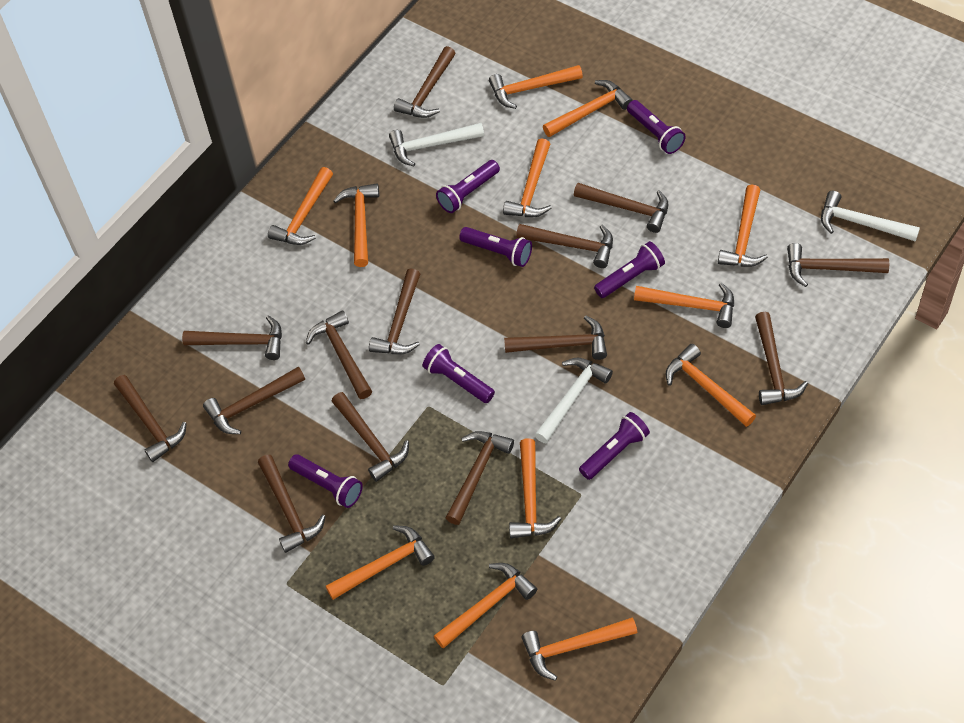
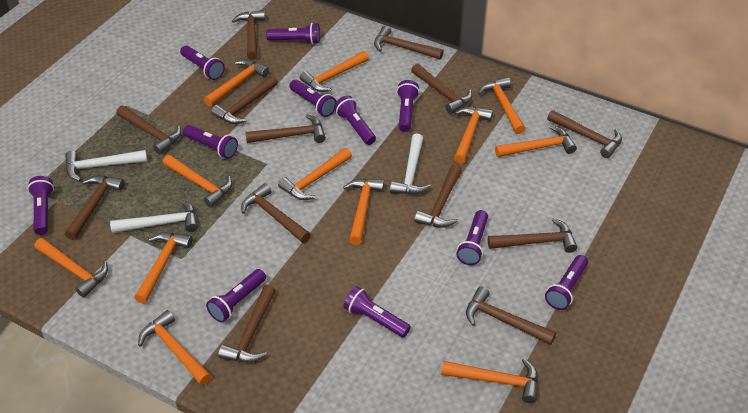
brown hammer: [114,375,187,462] [182,316,282,360] [203,367,305,434] [258,455,326,553] [306,310,372,399] [331,392,409,482] [369,268,420,354] [394,46,456,118] [446,431,514,525] [504,316,607,360] [516,224,613,268] [574,183,668,233] [755,312,808,405] [787,243,889,287] = 14 -> [65,175,125,240] [116,106,181,154] [211,76,278,124] [218,285,276,363] [232,10,265,60] [241,183,311,243] [245,114,326,143] [374,26,444,60] [411,64,472,114] [414,165,462,228] [466,286,556,345] [488,218,577,253] [547,110,622,158] = 13
purple flashlight: [288,454,363,508] [423,344,495,403] [436,160,500,213] [459,227,532,267] [579,412,650,480] [594,241,665,298] [627,100,686,154] = 7 -> [27,176,54,235] [180,45,225,80] [183,125,238,159] [206,269,266,323] [266,23,320,44] [290,80,336,117] [334,95,376,145] [344,286,411,338] [397,80,420,132] [456,210,488,265] [545,255,588,310] = 11

